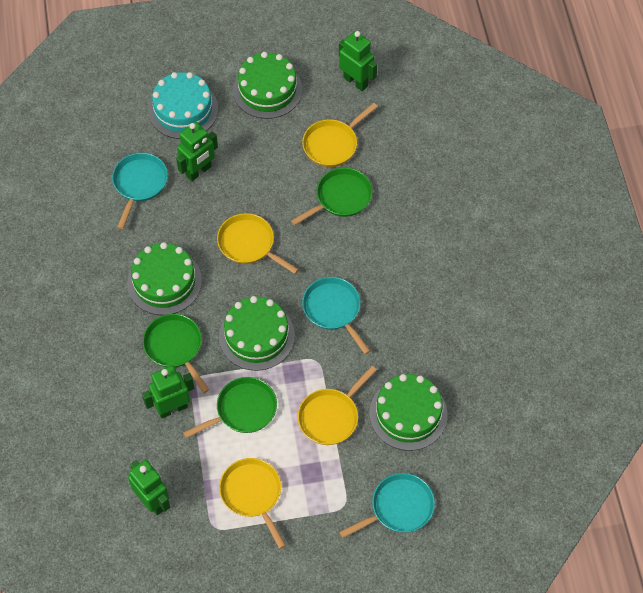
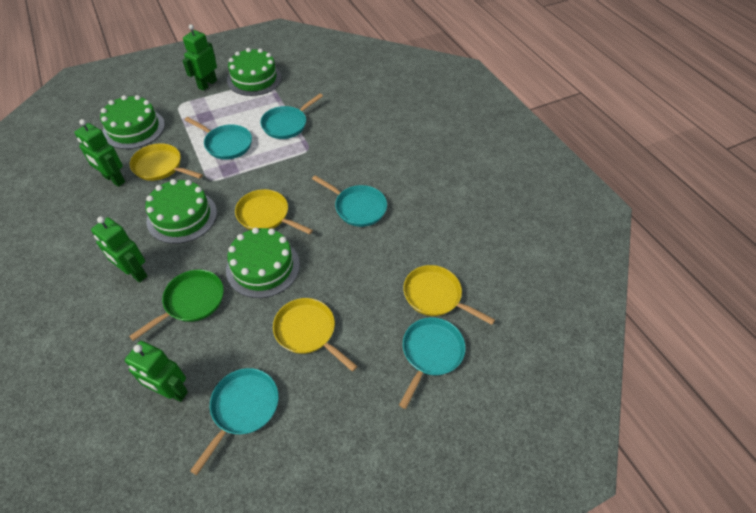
green pan: [143,314,209,393] [183,377,277,438] [291,168,372,226] = 3 -> [129,270,224,341] = 1
turquoise cake: [148,72,218,139] = 1 -> none = 0
turquoise pan: [112,153,168,229] [302,277,370,354] [339,473,435,538] = 3 -> [185,117,252,159] [190,368,279,475] [260,94,323,139] [312,175,387,227] [399,317,466,409] = 5

